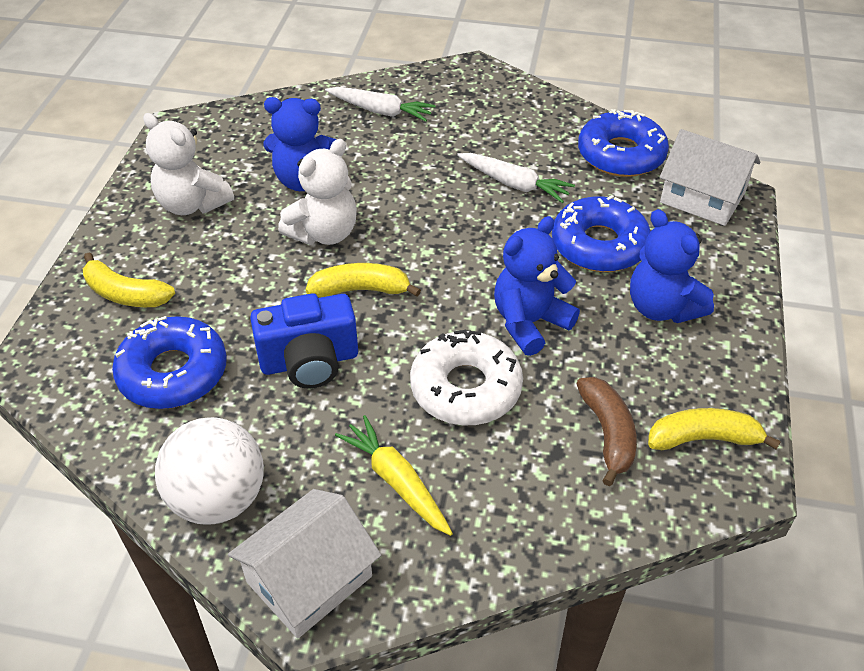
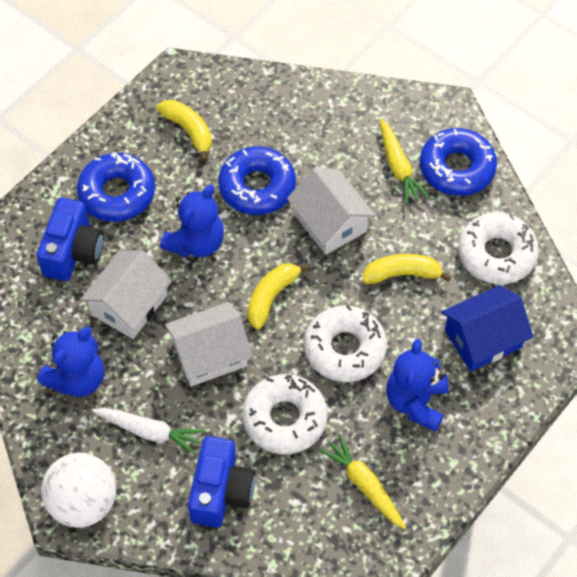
blue camera: [250,294,358,389] = 1 -> [37,197,104,281] [188,436,255,528] = 2
blue house: none = 0 -> [441,285,534,372] = 1
brown banana: [576,377,637,486] = 1 -> none = 0
white carrot: [325,87,436,122] [457,153,575,203] = 2 -> [92,408,205,455] = 1
white donut: [410,330,523,425] = 1 -> [243,374,328,454] [304,305,387,382] [458,212,539,284] = 3
white house: [228,489,381,638] [660,129,761,226] = 2 -> [80,250,172,339] [165,302,253,387] [287,168,375,255] = 3
white teddy bear: [143,113,234,215] [278,139,357,245] = 2 -> none = 0
yellow carrot: [335,415,453,536] = 1 -> [319,434,406,529] [380,119,429,205] = 2

